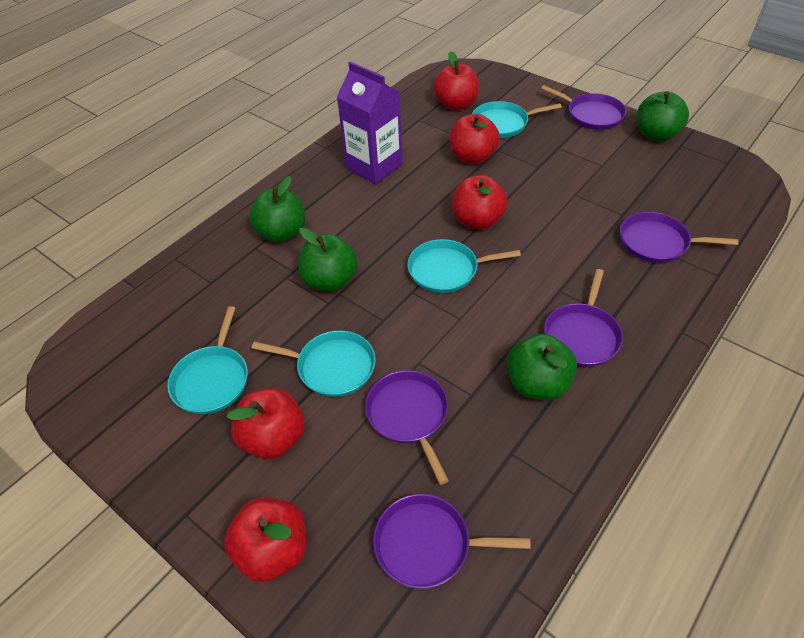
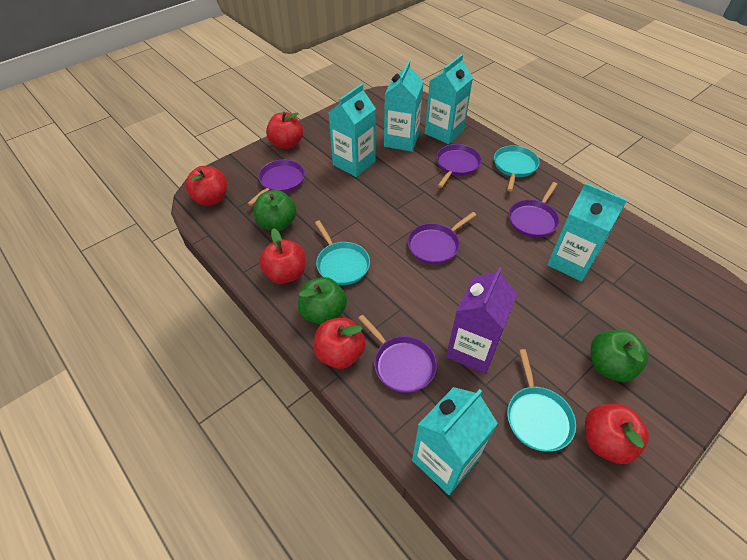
green apple: [249,176,306,243] [298,228,358,292] [507,334,577,400] [637,91,689,142] = 4 -> [254,190,297,231] [298,277,347,324] [591,330,648,382] = 3
turquoise carton: none = 0 -> [329,84,376,177] [384,61,423,152] [412,387,498,495] [425,54,473,144] [547,183,627,282] = 5
turquoise pan: [167,306,248,414] [252,330,376,397] [407,239,521,293] [472,101,562,138] = 4 -> [315,221,370,285] [494,145,540,192] [507,349,576,452] = 3

